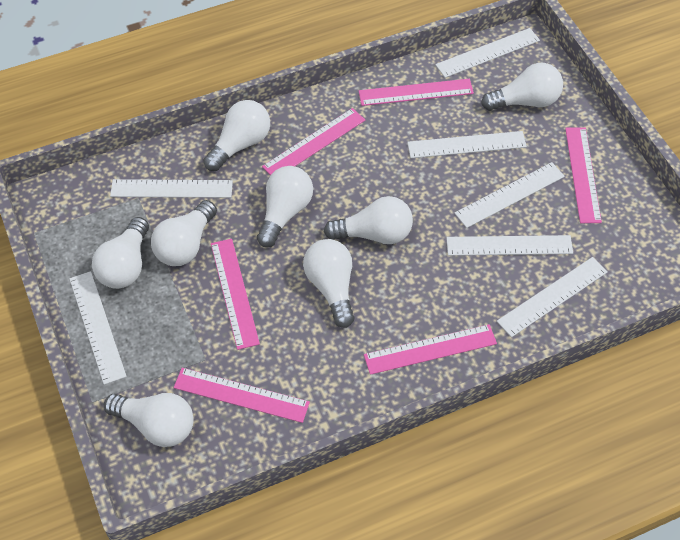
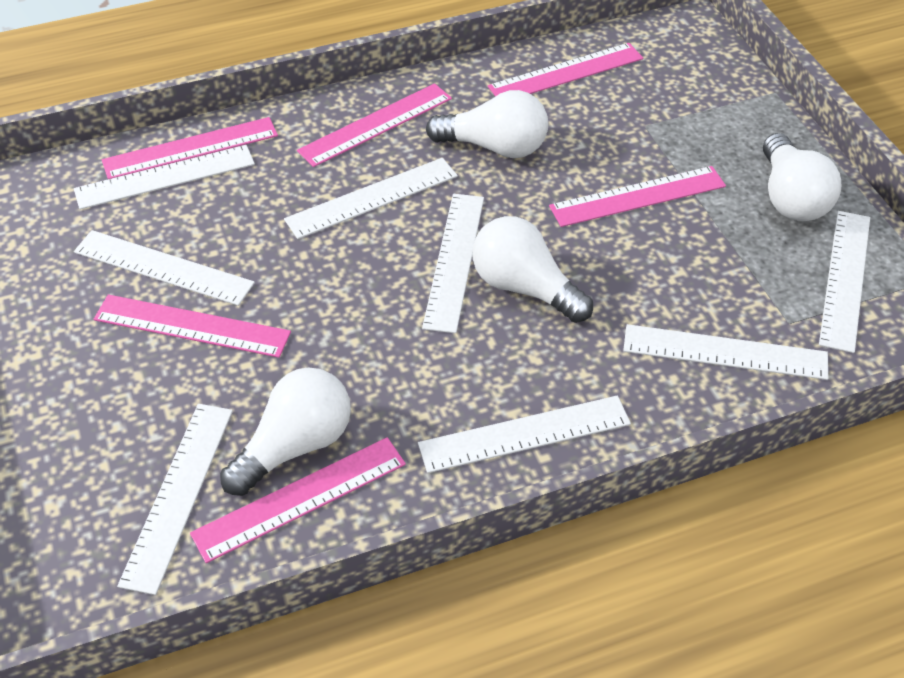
white light bulb: [92,217,149,289] [104,393,194,447] [151,200,217,266] [204,100,270,171] [257,166,313,247] [303,239,354,328] [324,196,413,244] [481,63,563,111] = 8 -> [220,367,351,496] [426,90,548,158] [473,216,593,323] [763,133,841,221] = 4
white ruler: [69,271,127,385] [110,179,233,198] [407,131,527,158] [435,28,540,78] [446,235,573,256] [455,162,565,228] [497,257,608,337] = 7 -> [74,145,255,210] [74,230,255,306] [117,404,233,595] [284,158,458,239] [418,396,631,473] [422,194,484,333] [623,324,828,380] [819,211,870,353] = 8

